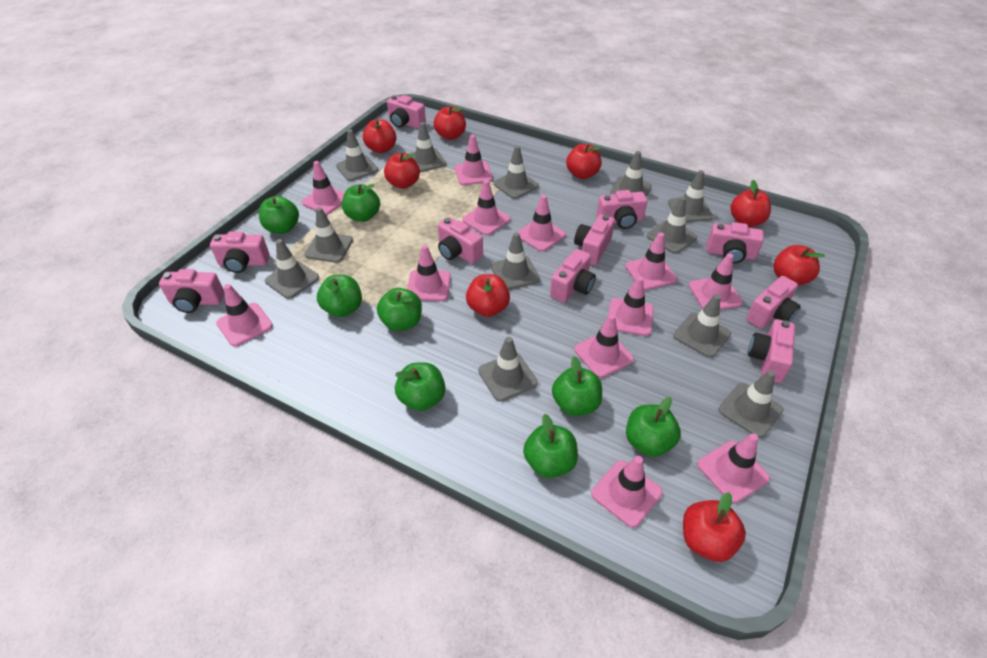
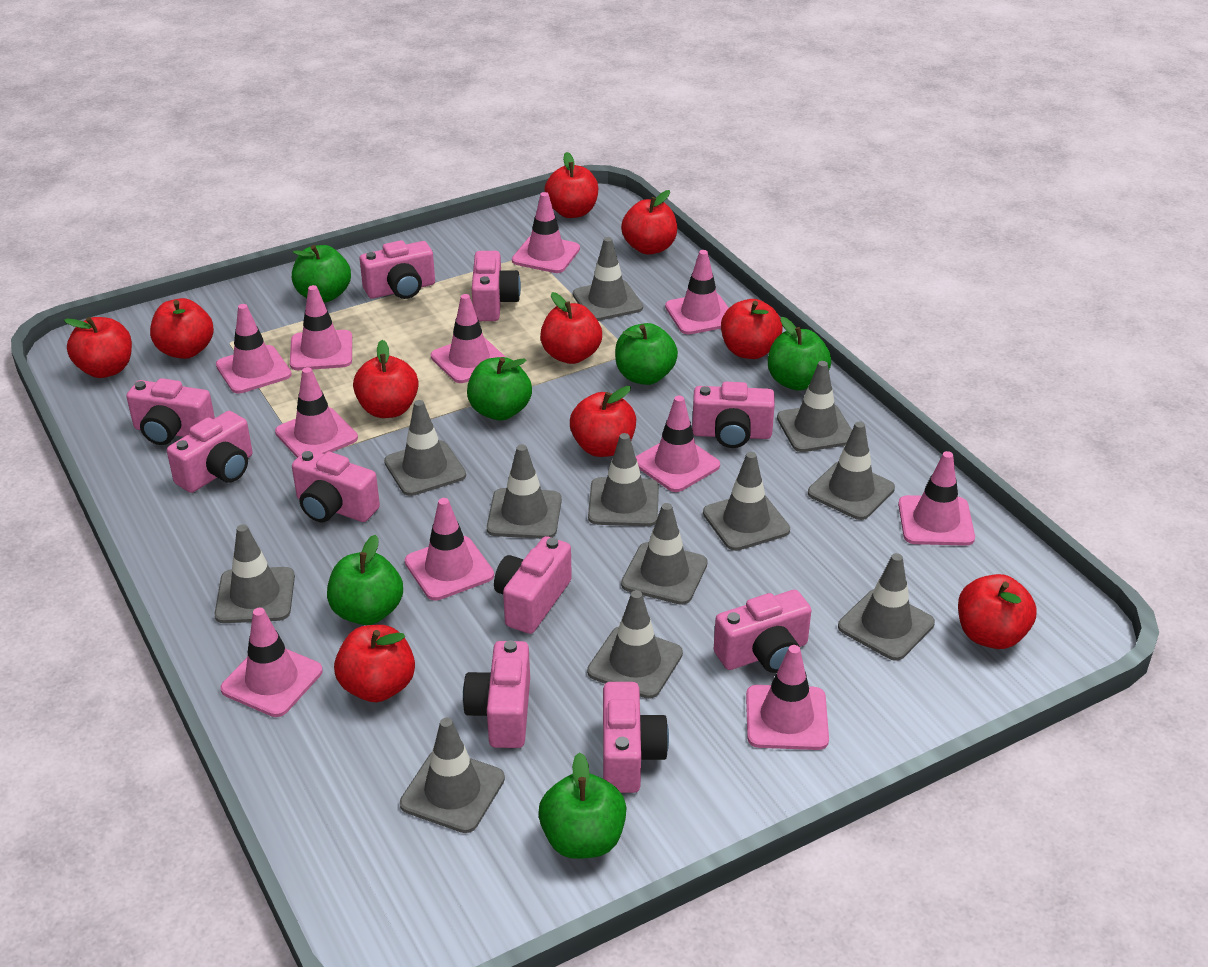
green apple: [259,196,299,234] [317,275,362,317] [342,184,380,222] [377,288,422,331] [395,362,445,411] [523,414,578,478] [552,356,602,416] [626,397,681,457] = 8 -> [292,245,351,302] [327,535,403,625] [467,357,532,420] [538,752,626,859] [615,323,678,385] [768,317,831,391] = 6
pink traffic cone: [216,284,273,347] [302,161,345,215] [407,245,451,301] [455,135,493,185] [463,180,511,236] [517,195,566,252] [574,314,634,378] [591,456,663,528] [608,276,654,336] [625,232,677,290] [689,253,743,310] [697,433,770,503] = 12 -> [216,304,292,394] [220,607,323,717] [275,367,358,458] [290,285,352,370] [405,498,494,601] [431,294,507,383] [512,192,580,273] [636,395,720,492] [665,250,729,334] [746,645,829,750] [898,451,975,546] = 11
red apple: [363,119,396,153] [384,153,420,189] [434,106,466,140] [466,274,510,317] [566,144,602,179] [683,492,746,562] [730,180,771,227] [774,245,825,285] = 8 -> [64,317,132,378] [150,298,214,359] [334,625,415,702] [353,340,419,418] [540,292,602,364] [544,152,598,218] [570,386,636,457] [621,190,677,255] [721,299,783,359] [958,574,1037,649] = 10

